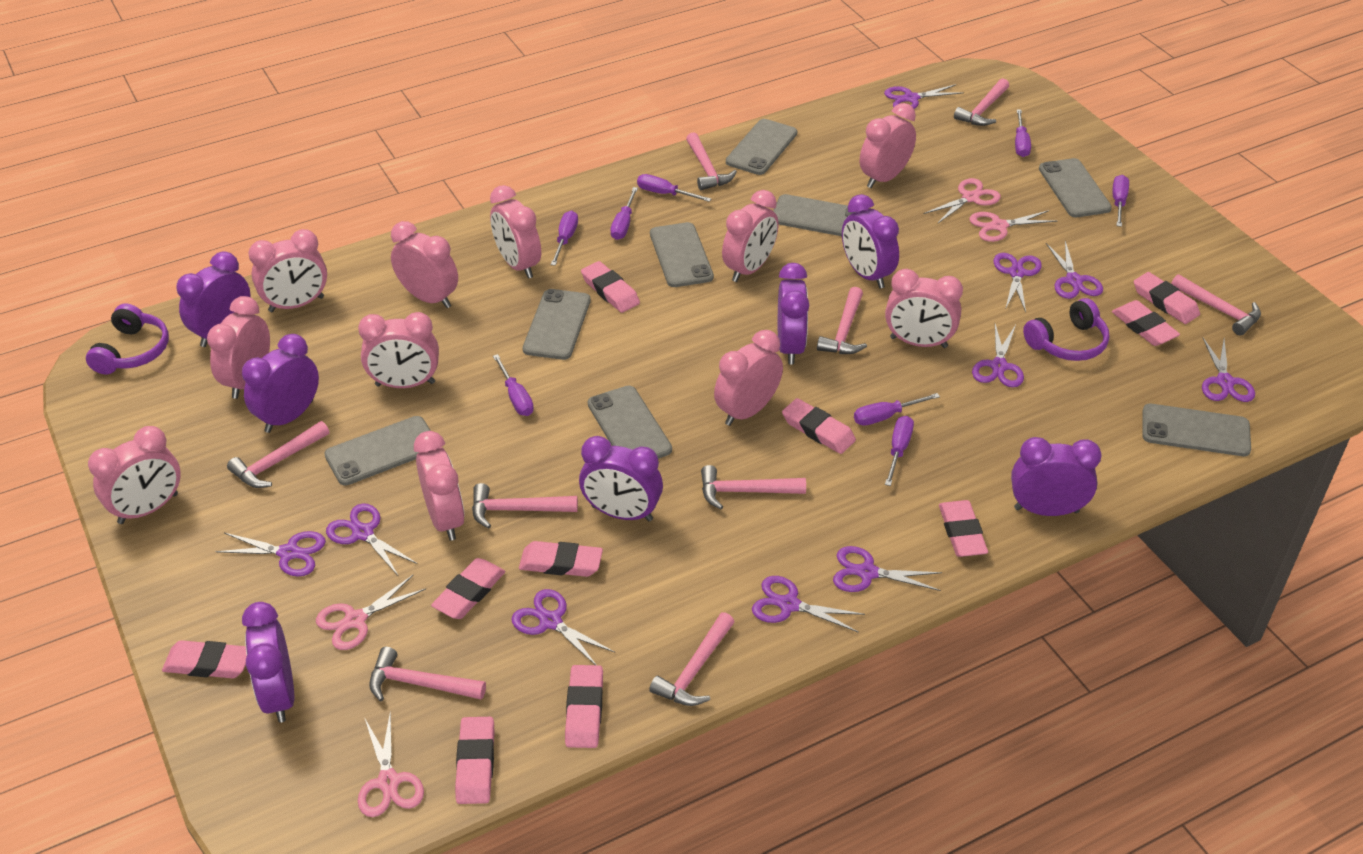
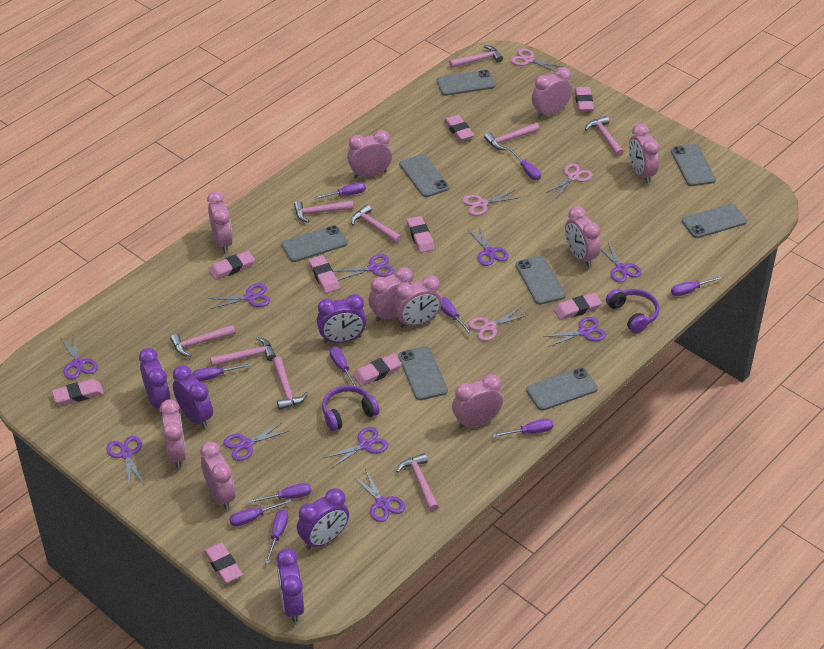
pink clock: [88,426,181,524] [207,296,270,399] [248,229,327,312] [358,312,439,388] [391,221,458,308] [414,431,465,541] [490,185,541,279] [714,330,783,426] [722,190,778,282] [860,103,916,188] [885,269,963,348] = 11 -> [160,399,187,469] [200,441,235,510] [207,191,233,253] [347,130,392,178] [368,267,413,322] [393,275,442,328] [452,374,503,429] [532,67,572,118] [565,206,601,267] [629,124,659,183] = 10
pink eraser: [162,640,247,678] [431,558,505,619] [455,717,494,804] [519,541,603,577] [565,665,603,748] [581,261,640,313] [782,398,856,454] [939,500,988,557] [1112,300,1180,346] [1134,272,1200,324] = 10 -> [52,379,104,405] [204,542,243,583] [209,251,255,280] [309,255,340,293] [353,354,402,387] [407,216,435,253] [444,115,474,141] [554,293,602,320] [575,87,594,111] = 9
purple clock: [176,251,251,347] [242,334,319,433] [242,602,294,723] [579,436,663,521] [778,263,809,365] [842,194,899,289] [1011,437,1101,516] = 7 -> [139,348,171,413] [173,365,213,429] [276,549,304,623] [297,488,349,550] [317,294,366,343] = 5
purple screwdriver: [493,354,534,416] [551,211,578,266] [610,187,638,240] [637,174,711,202] [854,393,940,426] [885,416,914,486] [1015,109,1031,157] [1113,175,1129,227] = 8 -> [192,363,251,382] [229,499,291,527] [248,483,311,503] [265,510,288,564] [314,182,366,199] [330,347,358,387] [440,297,473,335] [493,419,553,437] [508,148,541,180] [671,276,723,296] = 10

